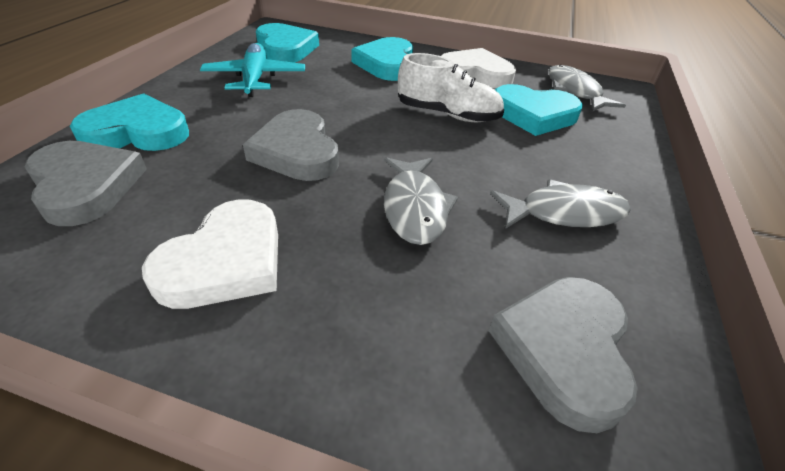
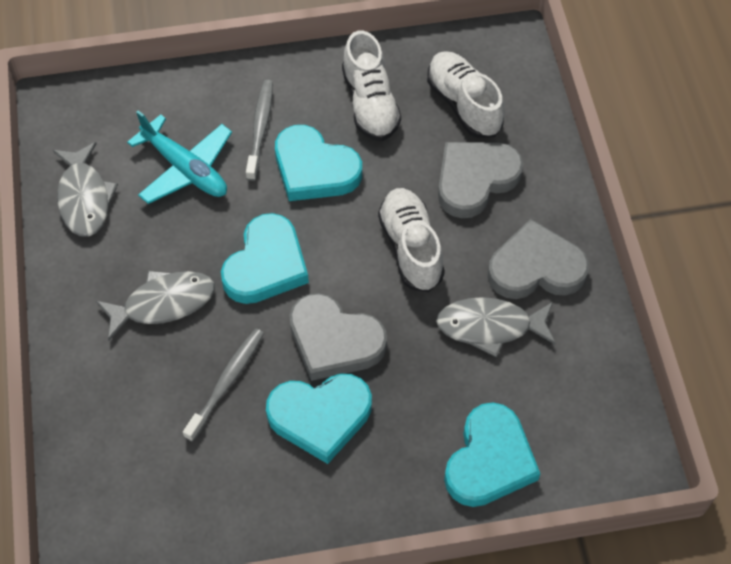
grey toothbrush: none = 0 -> [183,328,264,442] [246,80,273,181] = 2
white heart: [142,199,278,309] [441,48,516,89] = 2 -> none = 0
white shoe: [398,53,504,122] = 1 -> [342,31,401,141] [378,188,445,292] [427,51,504,138] = 3

